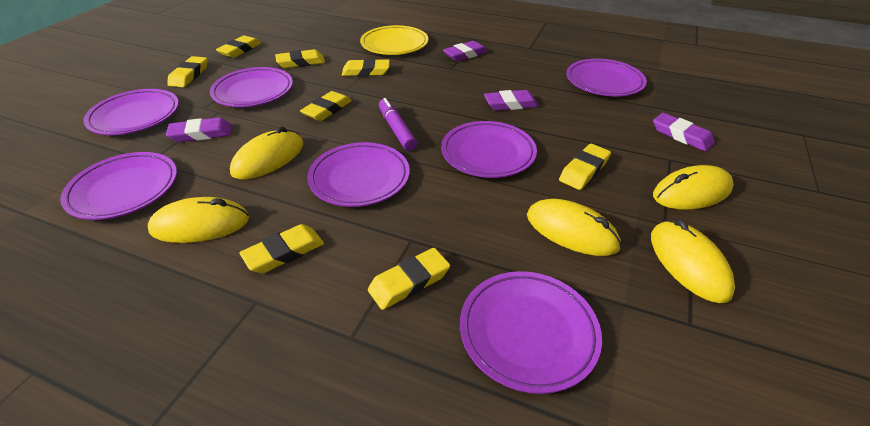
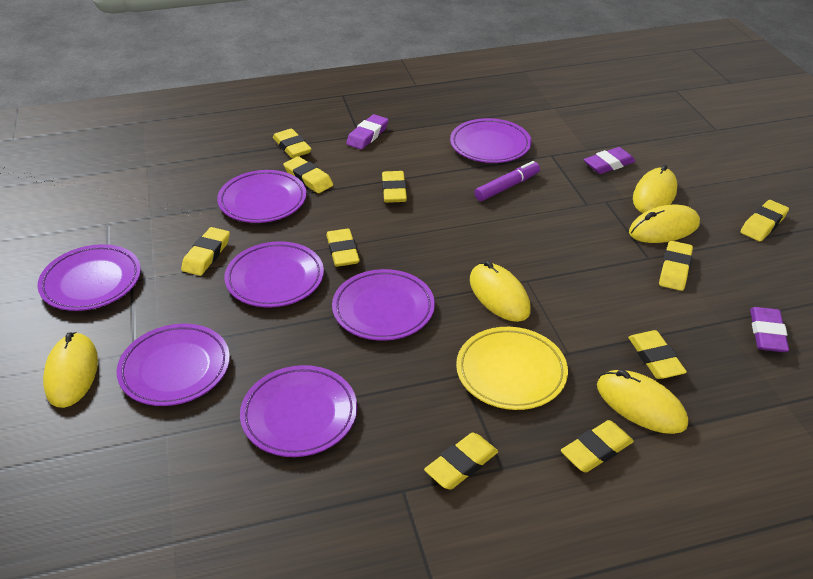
purple eraser: [166,117,232,142] [443,41,488,61] [484,90,539,111] [653,113,715,151] = 4 -> [346,114,389,149] [584,147,636,174] [750,307,789,352] = 3
yellow eraser: [167,56,208,87] [216,35,261,58] [240,224,324,273] [275,49,325,68] [300,91,352,121] [342,59,390,76] [368,248,450,310] [559,144,611,190] = 8 -> [181,227,230,276] [273,128,311,158] [283,156,333,193] [326,229,360,267] [382,171,407,203] [424,433,498,489] [561,420,634,472] [628,330,687,379] [659,241,693,291] [740,200,789,241] = 10

